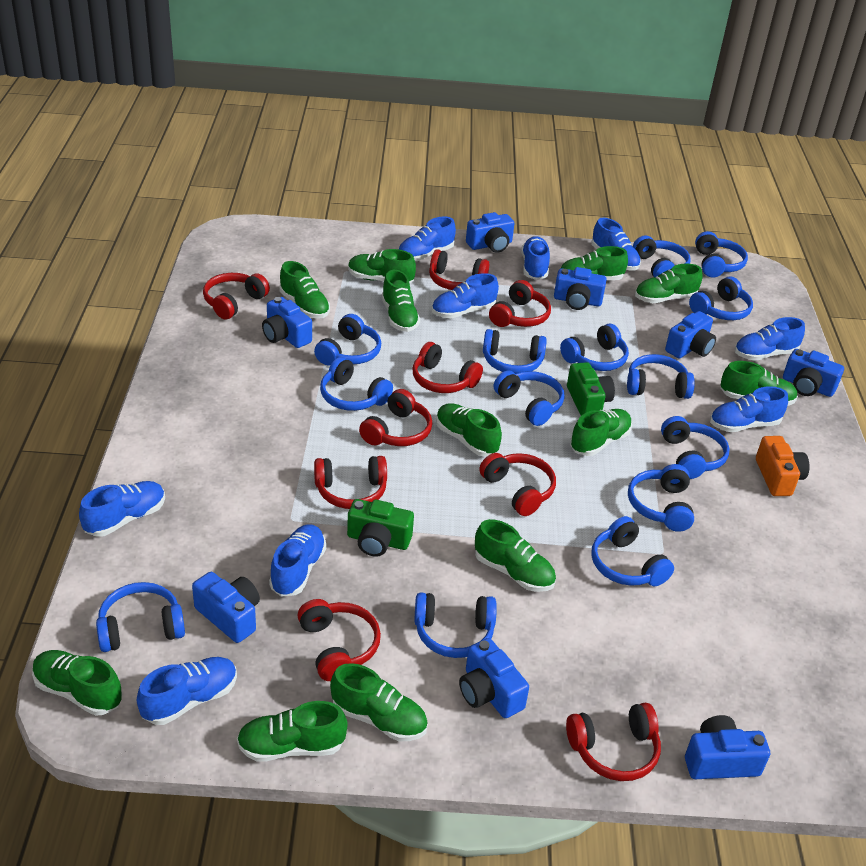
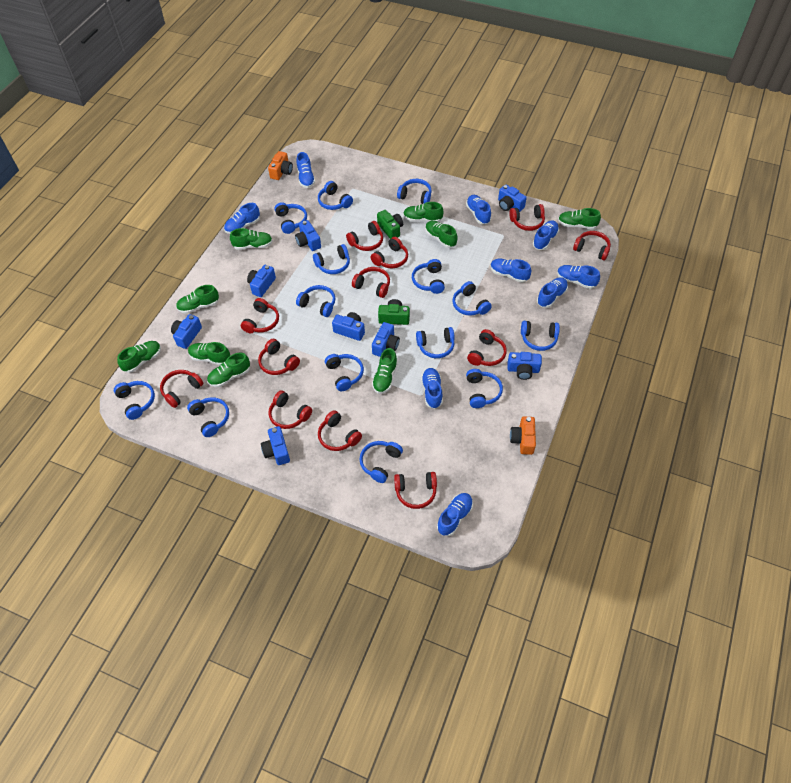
green shoe: [32,650,122,716] [237,701,348,762] [280,261,330,319] [330,663,428,741] [348,249,416,283] [382,270,420,332] [436,403,502,456] [475,519,556,592] [560,246,628,280] [570,409,632,456] [635,263,703,303] [720,361,798,406] = 12 -> [117,341,161,373] [176,285,219,314] [188,342,230,365] [207,353,250,387] [230,228,273,250] [372,348,398,394] [403,202,444,222] [425,220,458,248] [558,208,601,229] = 9
orange camera: [756,436,810,496] = 1 -> [268,151,293,180] [510,417,536,455] = 2
red headphones: [203,273,270,319] [298,599,381,681] [314,456,387,509] [359,389,432,446] [412,342,483,393] [429,249,489,290] [479,453,556,516] [489,280,551,327] [566,703,661,781] = 9 -> [160,370,203,408] [241,298,279,333] [258,339,300,375] [269,390,312,429] [318,410,362,451] [346,221,383,251] [352,267,390,298] [370,237,408,268] [394,472,437,509] [467,329,507,366] [509,204,545,231] [573,231,611,260] = 12

